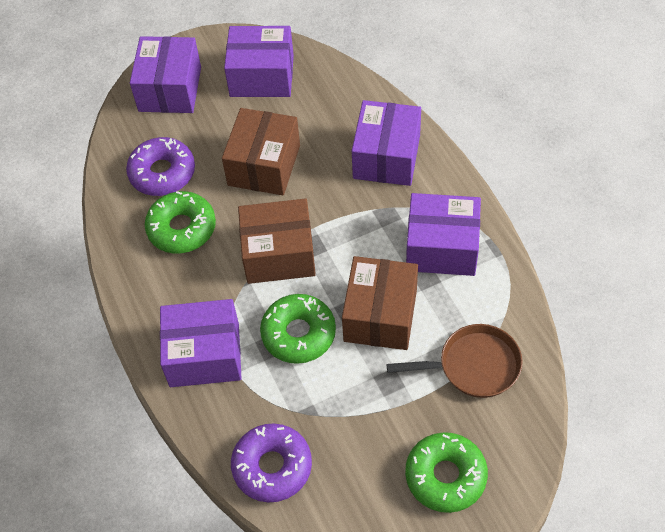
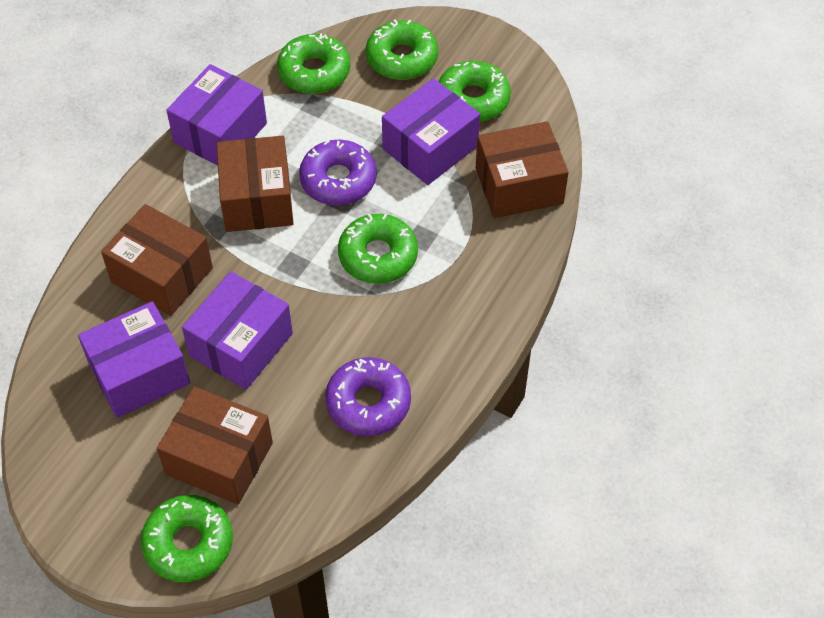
brown box: [222,108,300,195] [238,198,316,284] [342,256,418,350] = 3 -> [101,204,213,316] [157,387,273,505] [216,136,294,232] [476,121,569,218] = 4
brown pan: [387,324,523,398] = 1 -> none = 0
green donut: [145,191,216,254] [260,294,336,364] [405,432,488,513] = 3 -> [141,495,233,582] [277,33,350,94] [338,214,418,284] [366,19,438,80] [438,61,511,122] = 5
purple box: [130,36,201,113] [160,299,242,387] [224,26,294,97] [352,100,421,186] [406,193,481,276] = 5 -> [78,301,190,418] [166,64,267,166] [182,272,293,390] [382,78,480,185] = 4

